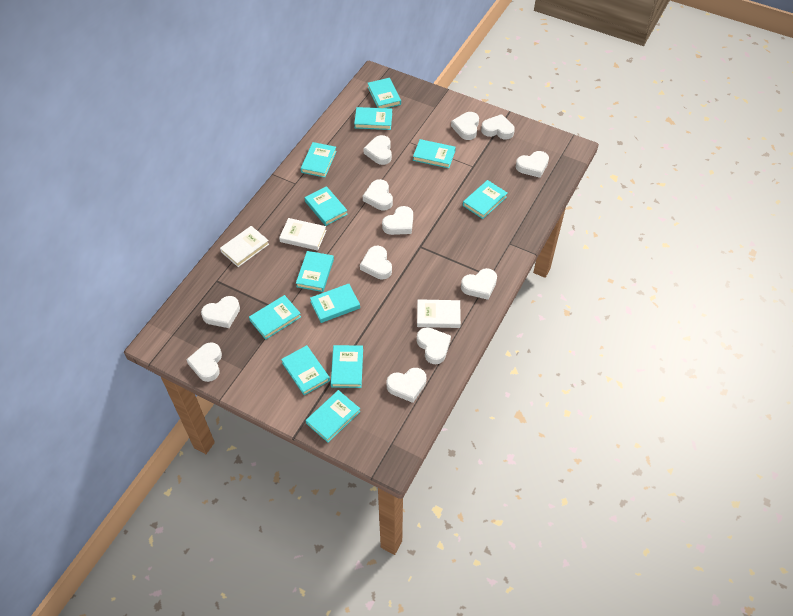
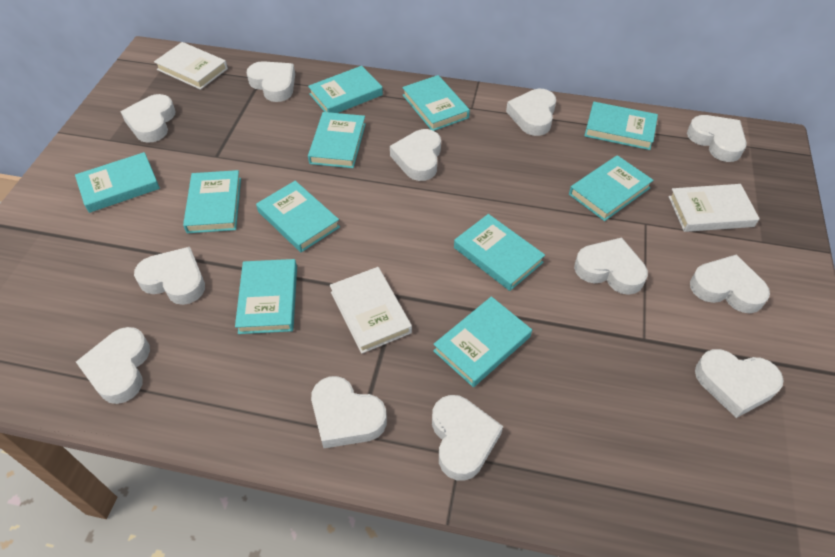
turquoise book: [249,295,301,340] [281,345,330,395] [296,251,334,292] [301,142,337,178] [305,186,348,226] [306,390,360,442] [310,284,360,323] [331,345,363,388] [354,107,392,130] [368,78,401,108] [413,139,456,168] [463,180,507,219] = 12 -> [75,152,160,213] [183,170,241,233] [235,259,297,334] [256,181,340,252] [308,66,383,113] [308,112,366,168] [402,75,470,131] [433,296,532,387] [454,214,545,291] [569,155,653,221] [584,102,658,150] = 11

